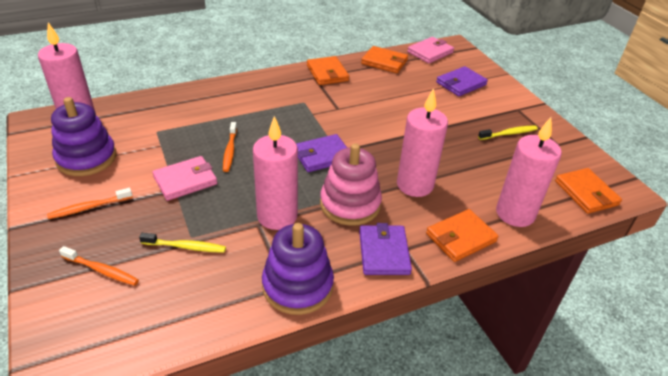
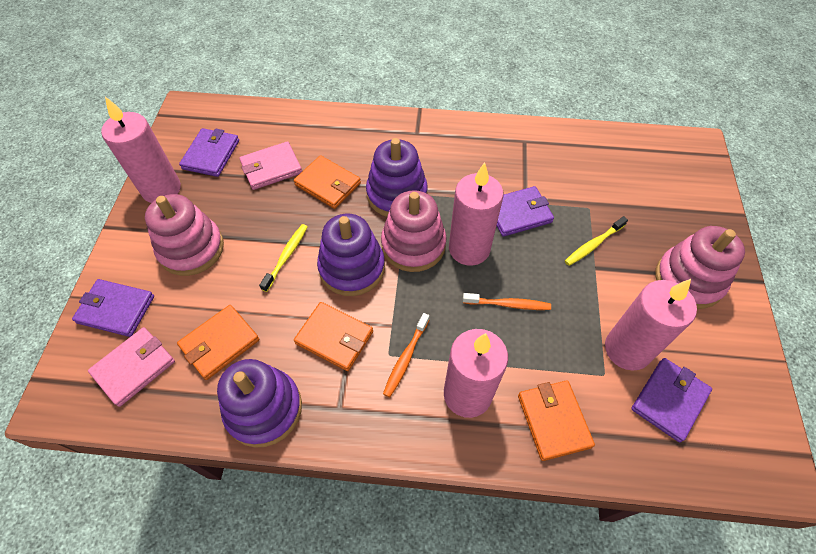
orange toothbrush: [47,188,133,219] [59,246,139,286] [223,122,237,172] = 3 -> [383,313,430,398] [463,293,551,310] = 2
pink stacking toy: [320,143,382,226] = 1 -> [145,194,224,276] [381,190,447,272] [655,226,745,309] = 3
purple stacking toy: [51,97,116,176] [262,223,334,315] = 2 -> [217,359,302,448] [317,214,385,296] [366,138,428,217] = 3
purple wallet: [296,134,347,172] [359,223,412,275] [436,66,488,96] = 3 -> [72,279,154,337] [179,128,239,177] [497,186,554,237] [631,358,712,442] = 4

